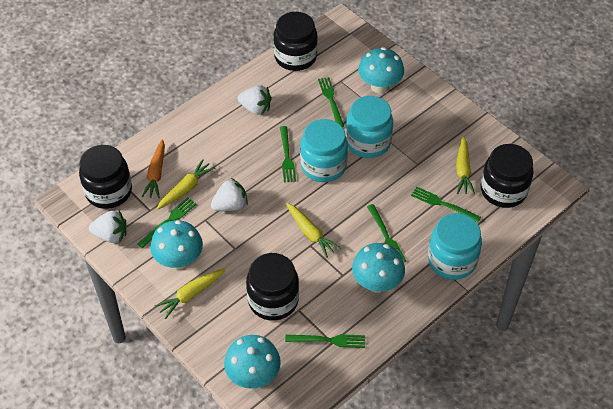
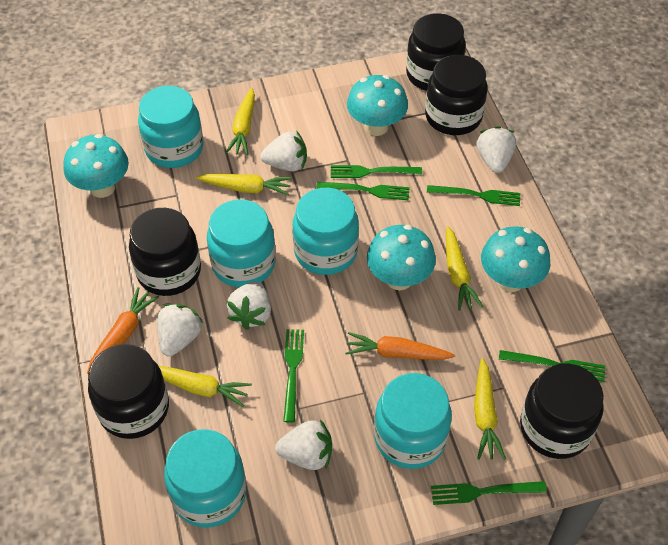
black jar: [79,145,132,209] [246,253,299,321] [273,12,318,71] [481,144,534,208] = 4 -> [88,344,169,439] [129,208,201,296] [406,13,466,91] [425,55,488,135] [520,363,604,459] = 5
orange carrot: [142,139,165,198] = 1 -> [87,287,159,374] [345,332,455,360] = 2
turquoise jar: [300,119,348,182] [346,96,393,158] [428,213,482,280] = 3 -> [138,86,203,168] [164,429,246,528] [207,199,276,287] [293,188,359,275] [374,373,452,469] = 5
white strawberry: [89,211,126,243] [211,178,248,211] [237,85,272,115] = 3 -> [157,304,203,356] [227,281,271,330] [261,130,307,171] [275,419,332,470] [476,126,516,173] = 5
yellow carrot: [155,268,226,319] [157,159,215,210] [286,203,341,258] [456,136,475,194] = 4 -> [158,365,252,407] [195,174,292,196] [226,88,255,155] [446,226,483,311] [474,358,506,460] = 5

